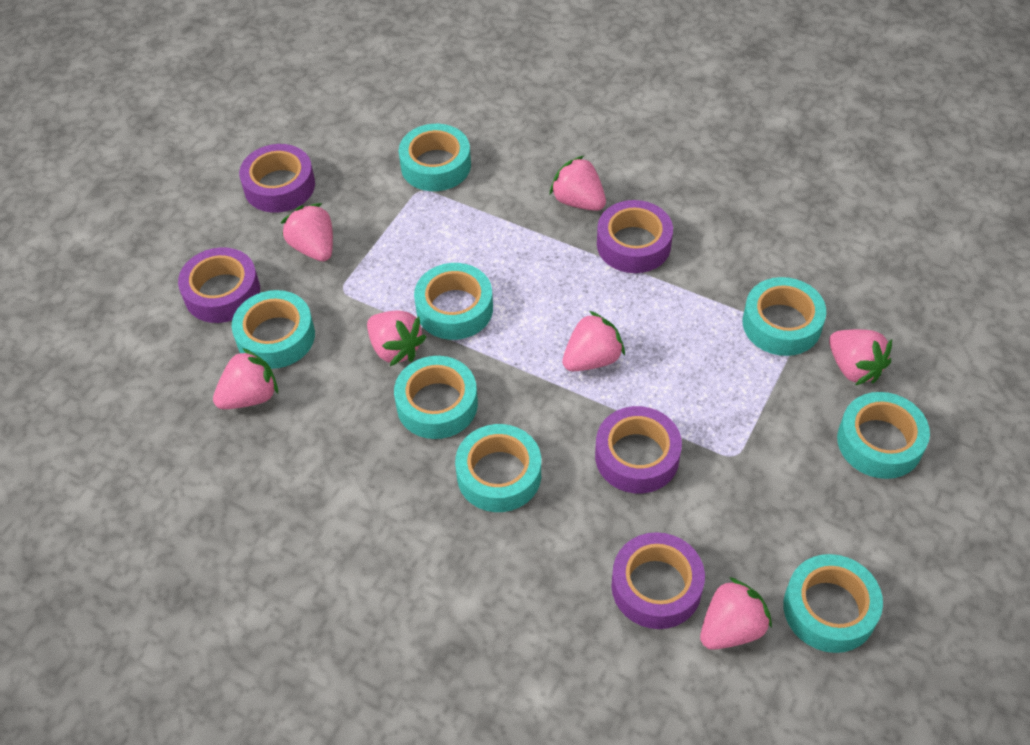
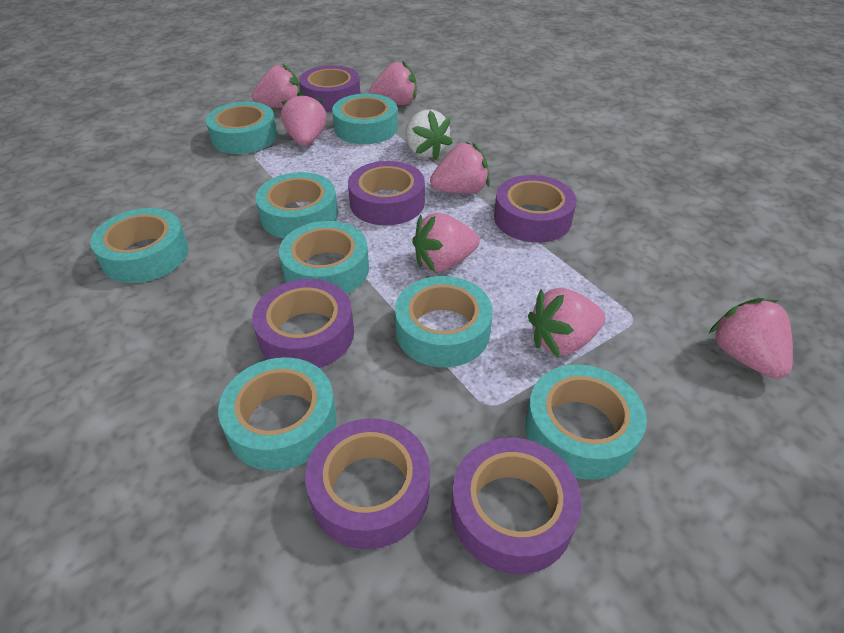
purple tape: [178,247,260,323] [239,144,315,213] [595,406,682,493] [597,200,673,273] [611,532,705,629] = 5 -> [252,279,354,368] [299,65,360,111] [305,418,430,549] [348,161,425,226] [451,438,582,574] [494,175,576,243] = 6
white strawberry: none = 0 -> [405,109,453,160] = 1

